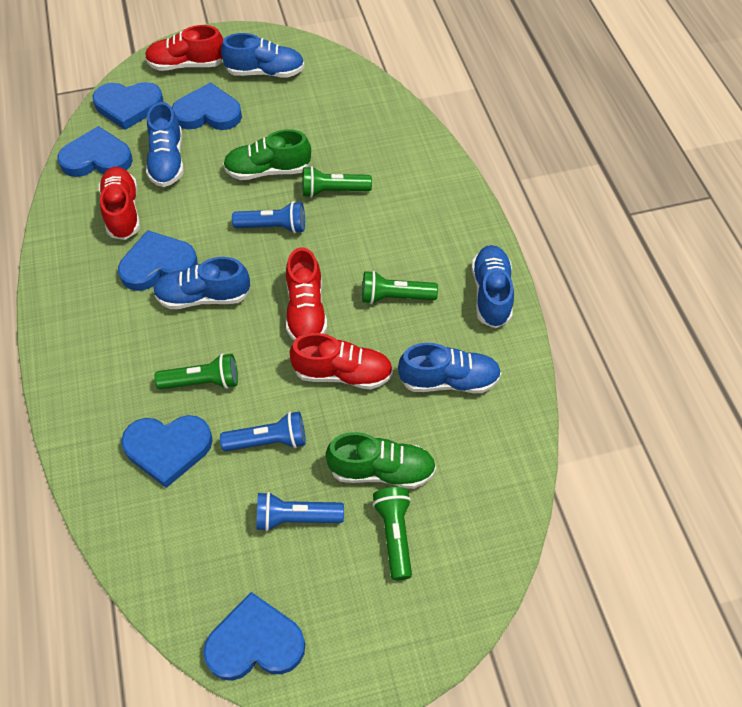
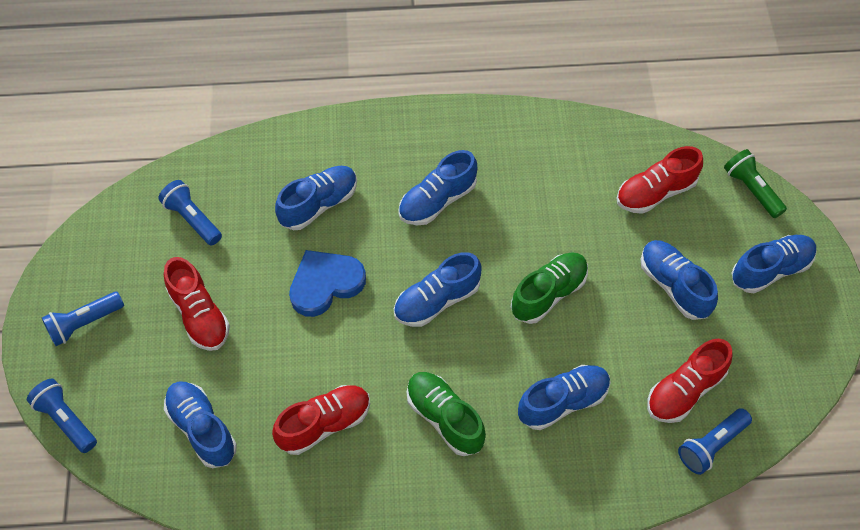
blue flashlight: [220,411,306,451] [232,201,305,234] [257,492,344,531] = 3 -> [27,379,97,453] [42,292,124,346] [158,180,222,246] [678,408,752,475] = 4
blue heart: [57,126,133,177] [92,82,164,130] [118,230,198,291] [121,415,213,488] [172,82,242,130] [203,592,305,681] = 6 -> [289,250,366,317] = 1
blue shoe: [146,102,184,187] [153,257,250,309] [221,33,305,77] [398,343,501,393] [472,245,514,328] = 5 -> [164,382,237,468] [275,166,357,230] [394,252,482,327] [398,150,477,225] [518,365,611,430] [641,240,718,320] [731,235,817,293] = 7
green flashlight: [154,353,238,389] [303,166,372,198] [362,271,438,304] [372,487,412,580] = 4 -> [724,149,787,218] = 1

